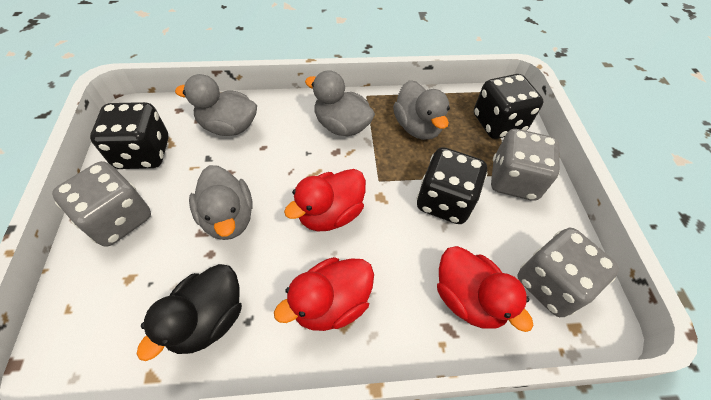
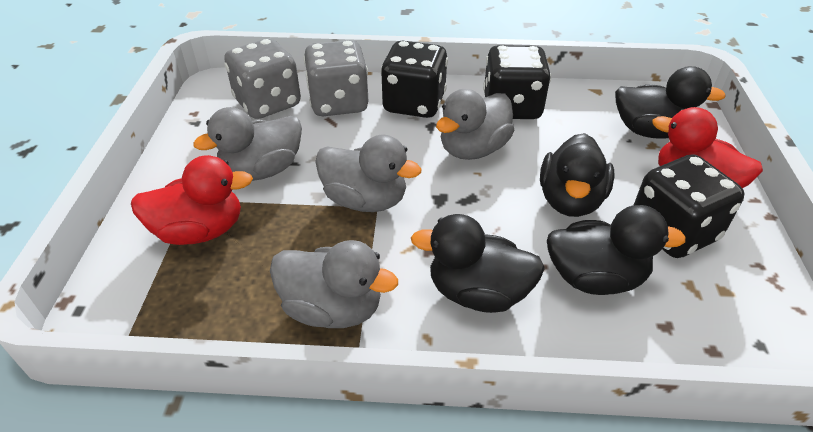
black duck: [137,264,242,361] = 1 -> [411,214,545,313] [540,133,614,217] [547,205,686,295] [615,66,726,139] = 4
grey dice: [52,161,151,247] [491,129,560,201] [517,228,619,317] = 3 -> [224,39,301,119] [304,40,368,116] = 2
red duck: [274,257,374,331] [284,169,366,231] [437,246,533,332] = 3 -> [131,155,253,245] [652,107,763,188] = 2

